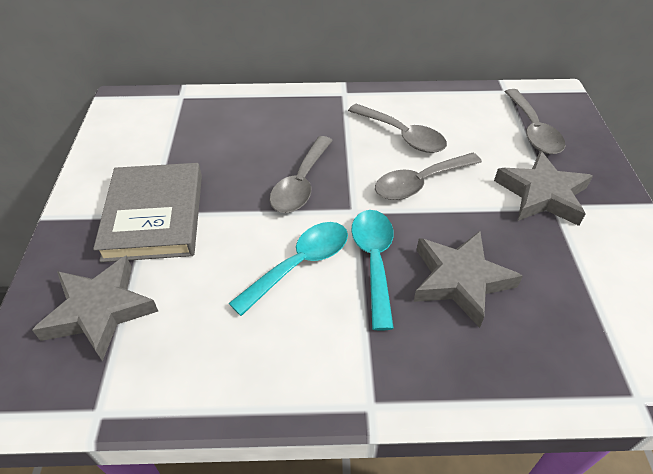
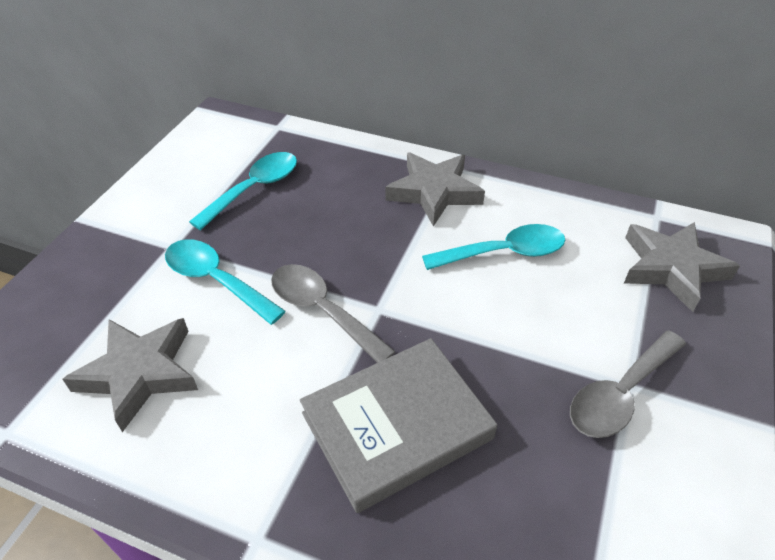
grey spoon: [270,136,333,213] [348,104,447,153] [375,153,482,200] [505,89,565,154] = 4 -> [271,264,395,363] [570,331,686,438] = 2
turquoise spoon: [229,222,348,316] [351,210,394,331] = 2 -> [165,239,286,325] [189,152,297,230] [422,224,565,270] = 3

